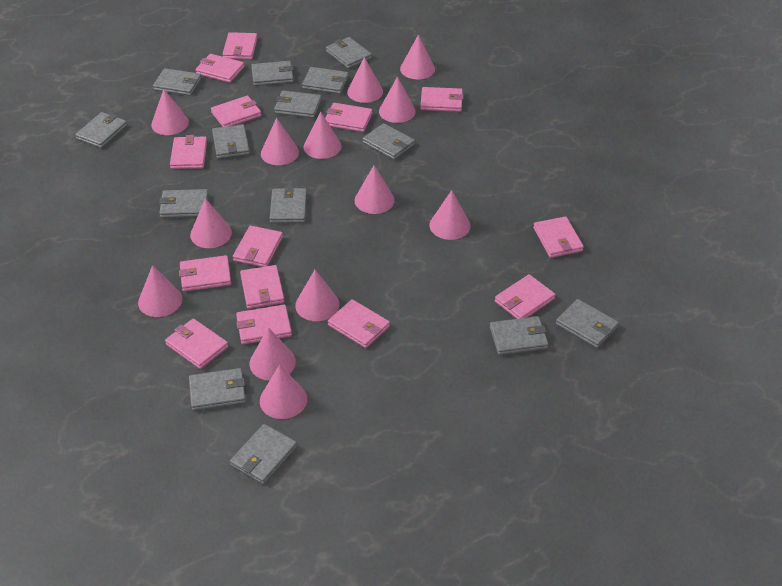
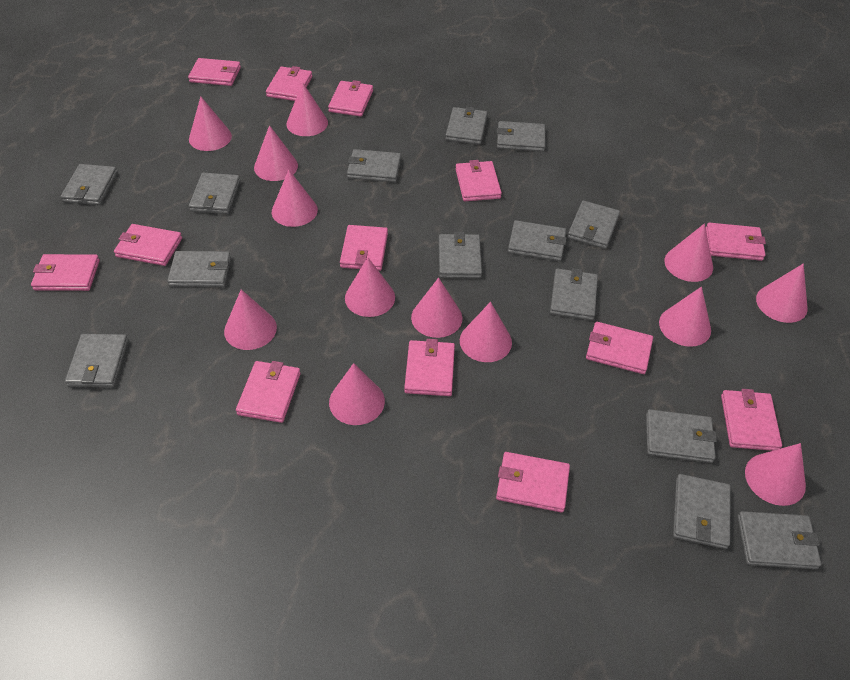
pink wallet: [165,318,228,369] [170,135,207,169] [179,255,231,292] [195,54,245,83] [211,96,262,127] [223,32,258,60] [233,226,283,267] [236,305,292,345] [240,265,285,309] [325,103,373,132] [328,299,390,348] [420,87,464,112] [495,274,555,319] [533,216,584,258] = 14 -> [31,254,100,291] [114,224,182,266] [188,58,241,86] [236,361,301,423] [266,66,312,101] [328,80,373,117] [340,225,388,271] [404,339,455,396] [456,160,502,201] [496,452,570,513] [586,322,653,374] [706,223,766,261] [721,389,782,451] = 13

